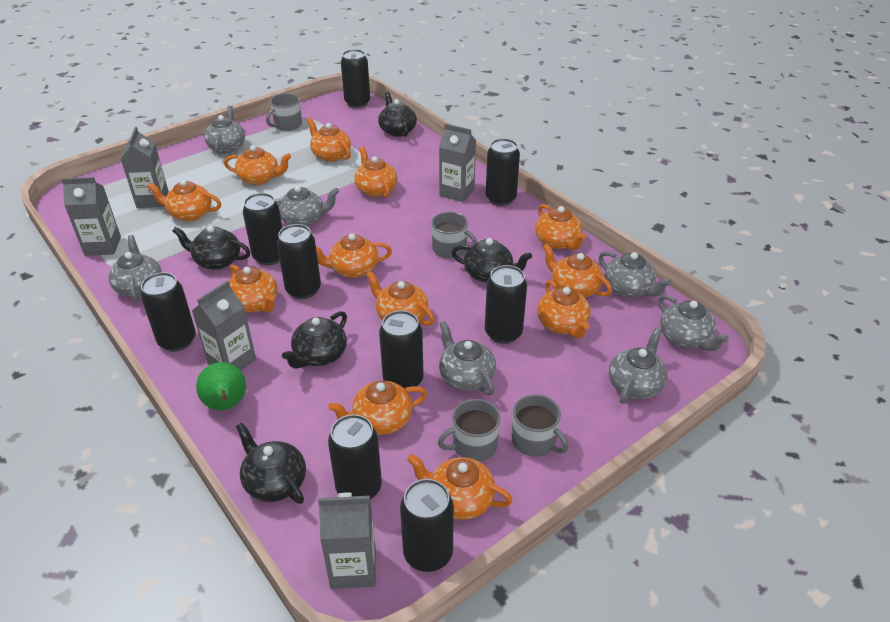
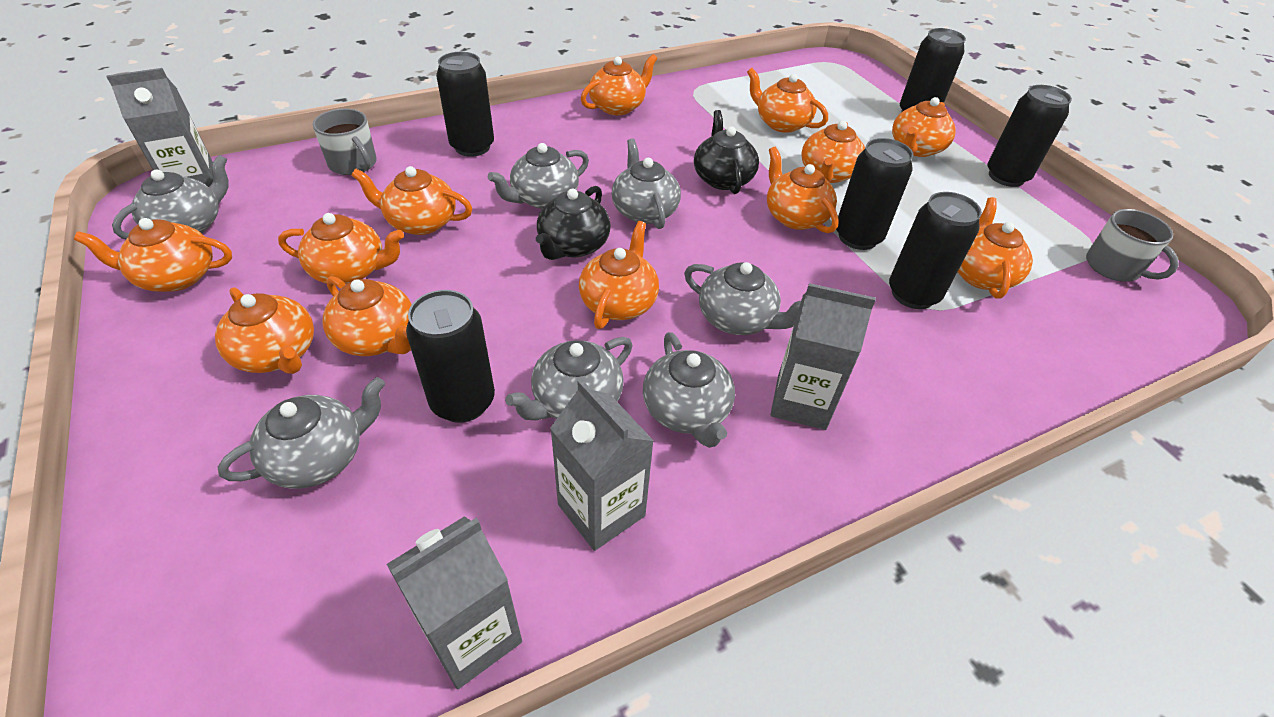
black can: [141,272,196,351] [243,193,282,265] [277,224,321,299] [328,414,382,499] [341,49,370,108] [379,310,424,389] [400,479,454,572] [485,265,527,344] [486,138,520,206] = 9 -> [406,290,495,423] [436,52,494,157] [836,138,913,250] [889,192,982,309] [900,28,966,112] [987,85,1072,187] = 6
black teapot: [173,226,250,270] [236,423,306,504] [282,311,347,369] [378,92,417,137] [451,238,532,283] = 5 -> [536,186,611,260] [694,110,759,194] = 2
green pear: [196,362,246,410] = 1 -> none = 0
grey carton: [61,177,121,256] [121,127,169,208] [192,281,256,371] [318,492,376,589] [439,123,476,202] = 5 -> [106,68,213,187] [386,516,522,689] [550,379,654,551] [770,283,876,430] = 4
grey mug: [266,93,302,131] [431,212,477,259] [438,399,501,461] [512,394,568,457] = 4 -> [312,108,377,175] [1086,209,1179,281] = 2

